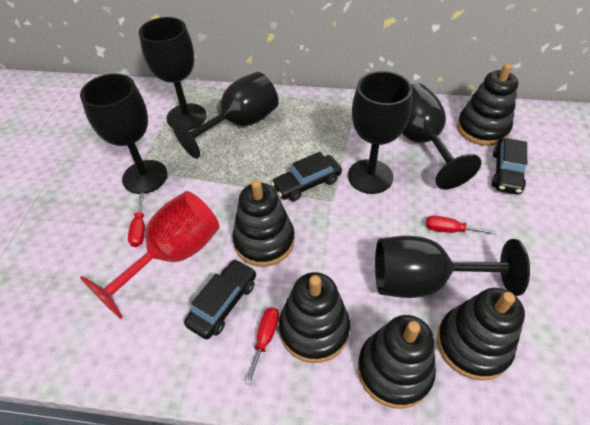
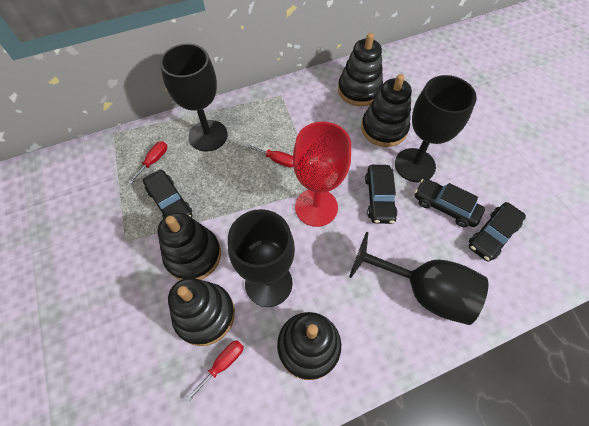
black car: [184,259,256,339] [271,152,342,201] [491,138,527,195] = 3 -> [143,170,192,218] [365,165,398,224] [415,179,485,227] [469,202,526,261] = 4
black goblet: [80,74,167,194] [139,17,207,130] [171,72,279,158] [348,71,412,194] [375,236,530,298] [402,83,482,189] = 6 -> [160,44,228,151] [228,209,295,307] [349,232,488,325] [395,75,477,182] = 4

